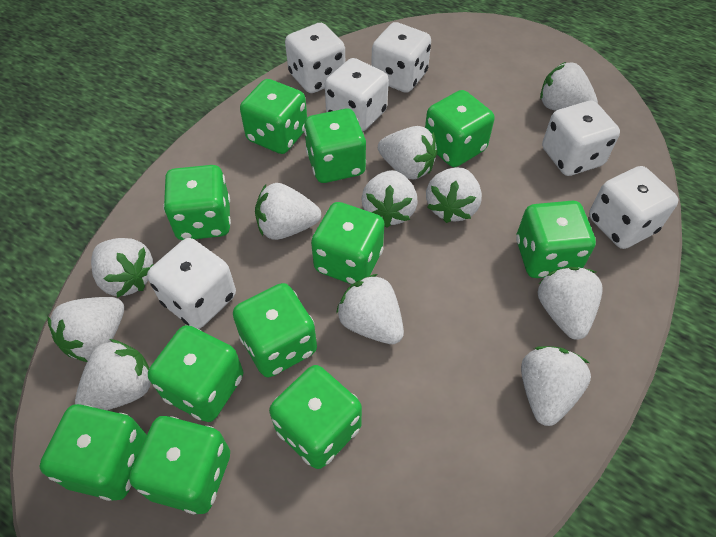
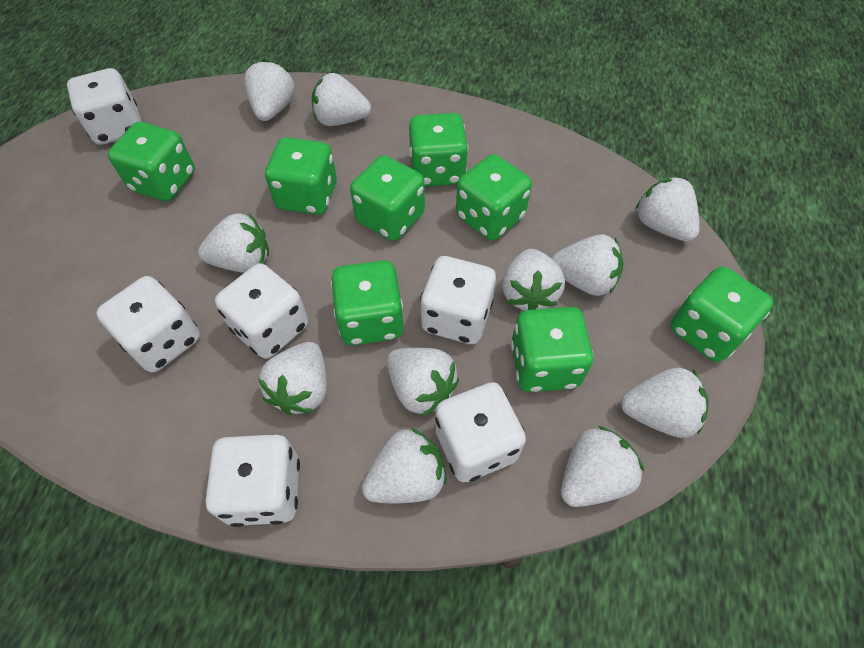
green dice: [40,404,147,501] [129,416,230,514] [148,325,243,422] [163,165,231,240] [233,283,317,377] [240,79,307,154] [269,365,362,469] [304,109,366,183] [311,202,385,284] [425,90,494,167] [516,201,596,278] = 11 -> [108,122,195,201] [265,137,337,215] [331,260,404,345] [350,155,425,241] [409,113,468,187] [456,154,532,240] [511,307,594,392] [670,266,773,362] = 8

